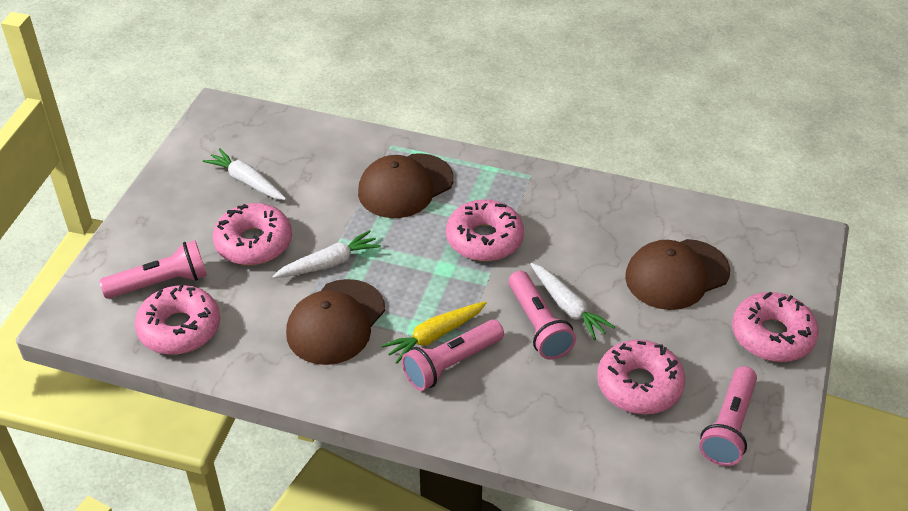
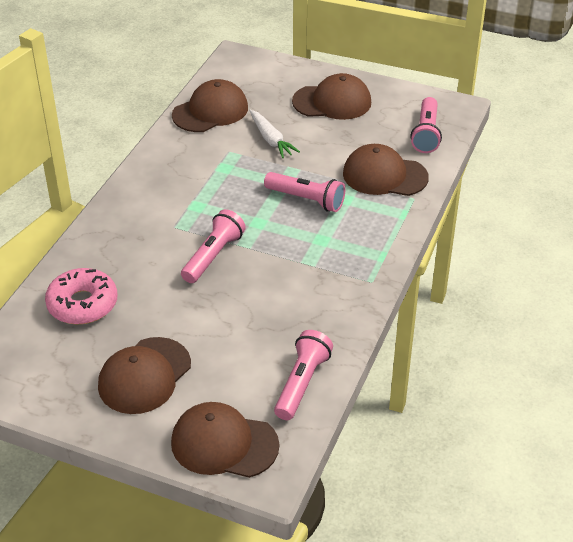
brown cap: [286,279,385,365] [358,153,453,218] [625,239,730,310] = 3 -> [98,337,191,414] [171,402,279,478] [172,79,248,132] [292,73,371,120] [343,144,429,196] = 5
pink donut: [135,284,220,355] [213,203,292,265] [446,200,524,261] [597,340,685,414] [732,292,819,362] = 5 -> [45,268,118,324] = 1
white carrot: [203,148,286,200] [272,230,381,278] [530,263,615,340] = 3 -> [249,110,300,158] = 1
yellow carrot: [381,301,487,364] = 1 -> none = 0

